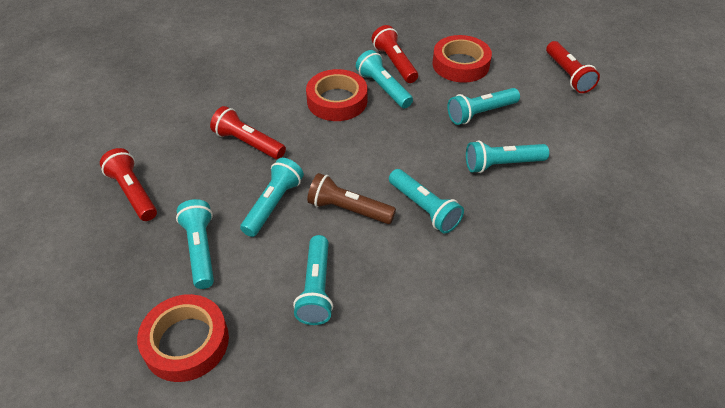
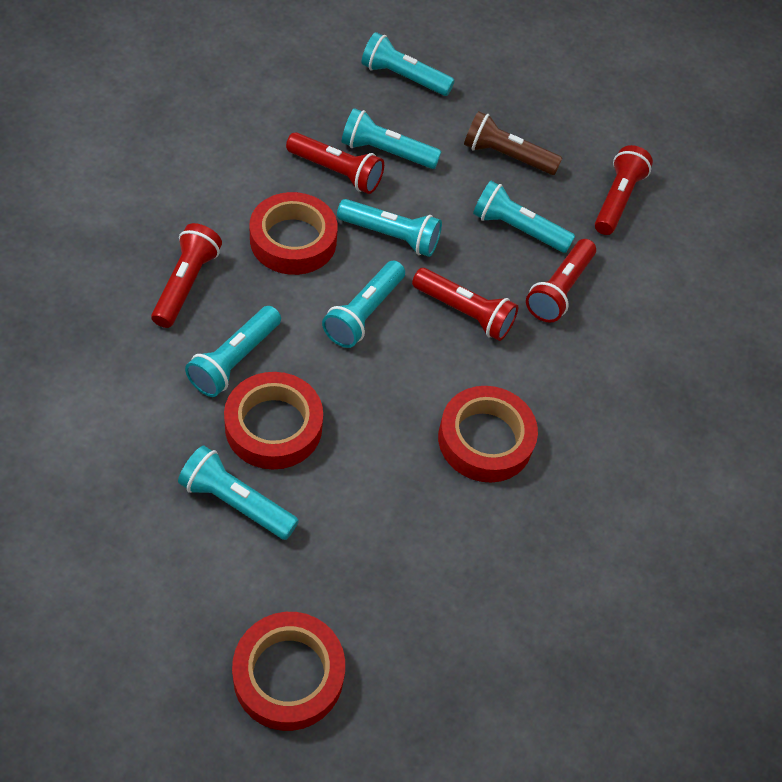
red flashlight: [100,148,157,221] [210,106,286,160] [371,25,418,83] [546,41,600,93] = 4 -> [151,223,222,328] [286,132,384,194] [412,268,518,341] [526,239,596,323] [595,145,653,235] = 5
red tape: [137,294,229,382] [306,69,367,121] [433,35,492,83] = 3 -> [224,372,323,469] [232,612,345,731] [250,192,338,275] [438,386,538,483] = 4

